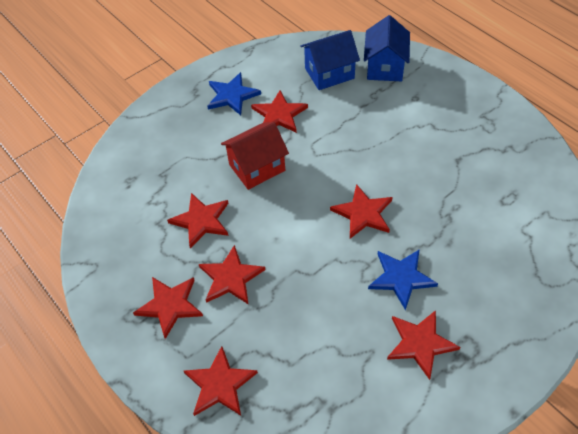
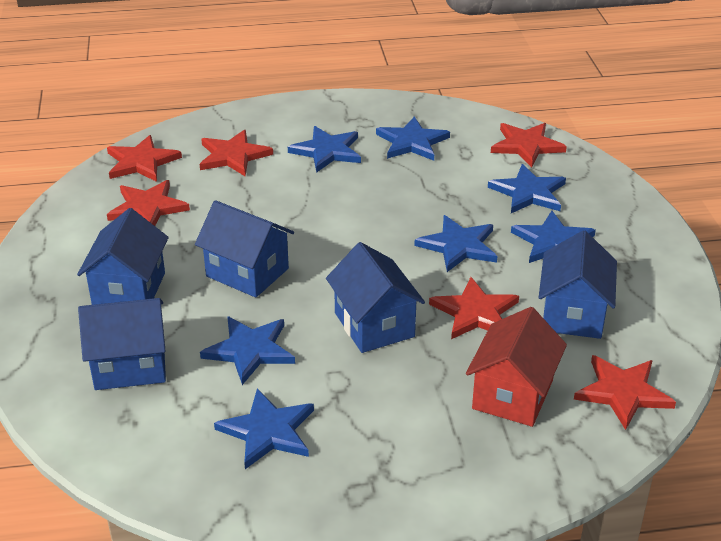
blue house: [300,30,360,90] [364,15,410,81] = 2 -> [77,208,169,305] [78,298,166,390] [195,200,294,298] [326,242,425,353] [539,230,617,339] = 5
blue star: [207,72,261,115] [368,249,438,310] = 2 -> [200,316,295,385] [214,389,314,469] [288,126,361,173] [376,116,450,161] [414,215,497,272] [488,164,566,213] [511,211,596,263] = 7
red star: [133,277,203,339] [167,193,228,248] [184,346,258,416] [199,245,265,305] [251,90,308,133] [330,184,393,239] [387,310,460,380] = 7 -> [107,135,182,182] [107,180,190,226] [200,130,273,177] [429,277,519,339] [491,123,567,167] [574,355,676,430] = 6

